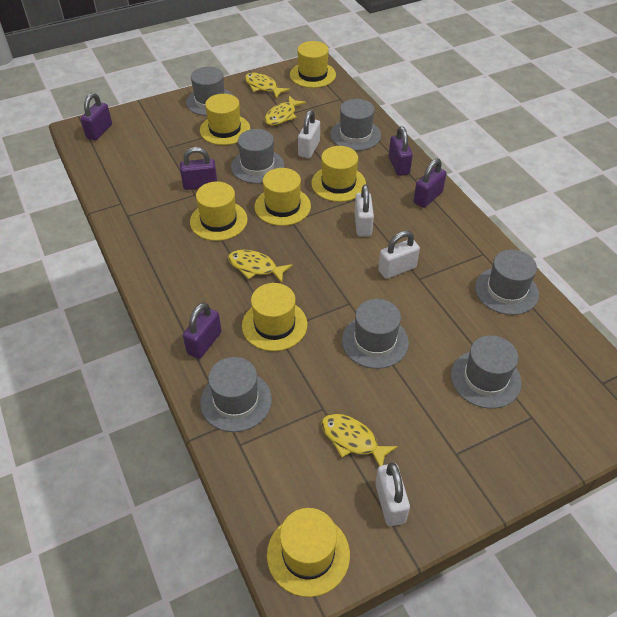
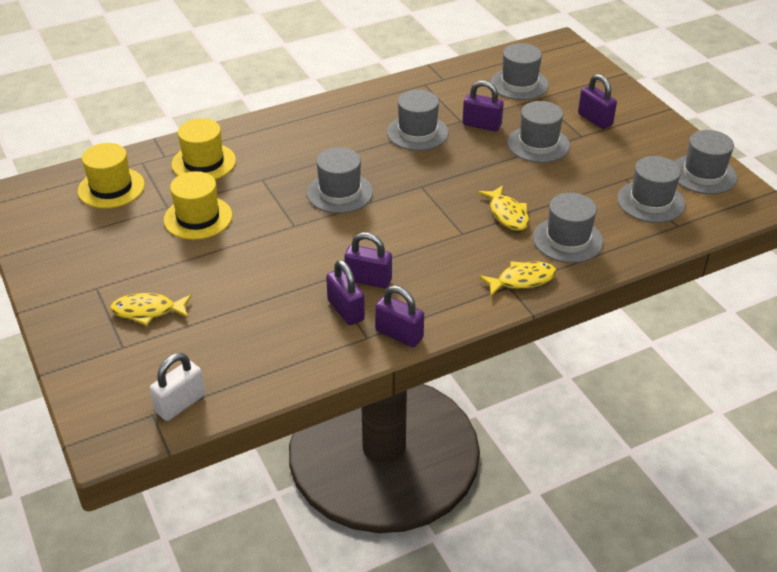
white padlock: [298,110,320,158] [354,185,374,237] [375,462,410,526] [378,231,420,279] = 4 -> [150,353,205,421] = 1
yellow fish: [228,250,293,283] [245,73,290,99] [264,96,306,125] [321,414,398,466] = 4 -> [110,293,192,326] [478,185,529,231] [479,261,557,296] = 3
yellow hat: [190,182,248,241] [200,94,250,145] [242,283,307,351] [255,168,311,226] [267,508,350,597] [290,41,336,88] [311,146,366,202] = 7 -> [78,143,145,209] [164,171,232,240] [172,118,236,180] = 3

